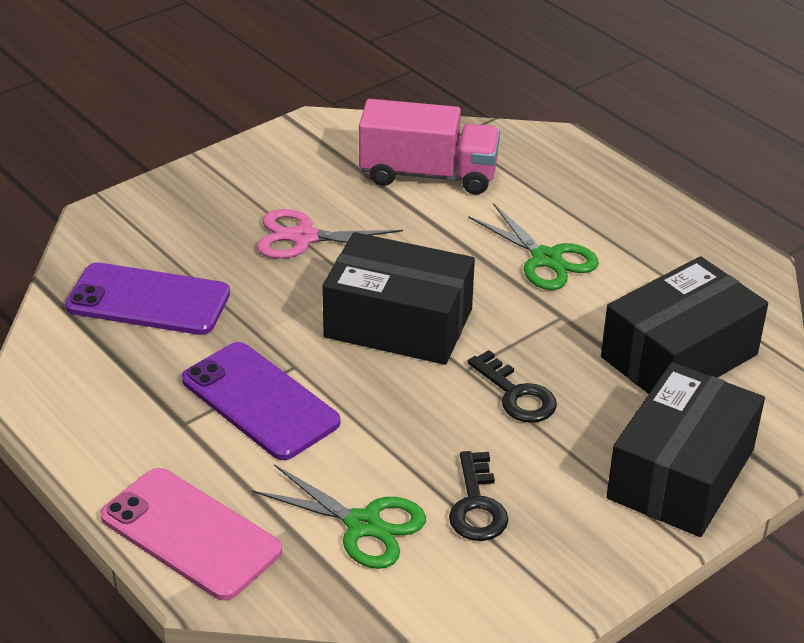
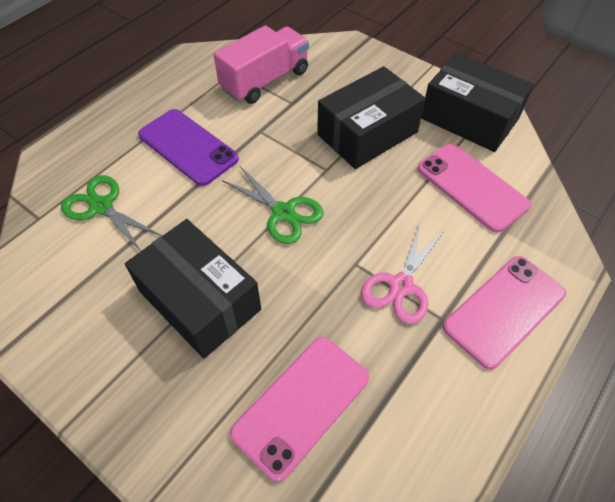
black key: [449,451,509,541] [468,350,557,423] = 2 -> none = 0
pink phone: [100,468,282,601] = 1 -> [230,337,369,482] [417,144,531,233] [443,256,566,370] = 3
purple phone: [65,263,230,335] [182,342,340,460] = 2 -> [138,109,239,186] = 1

